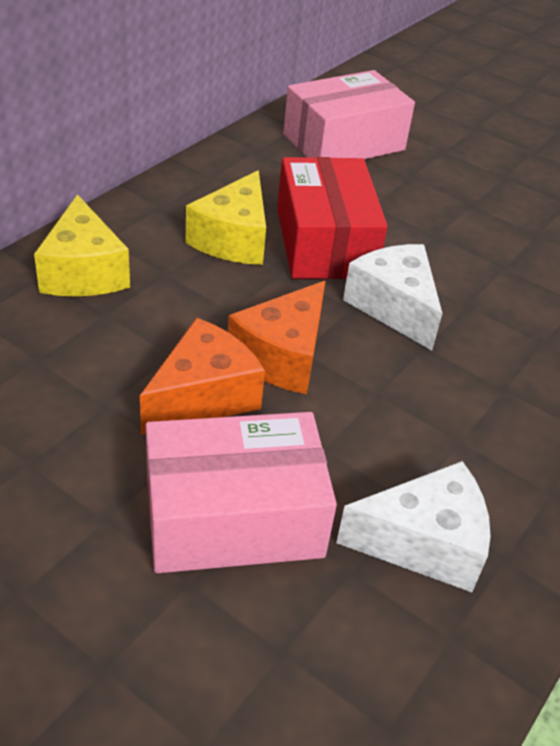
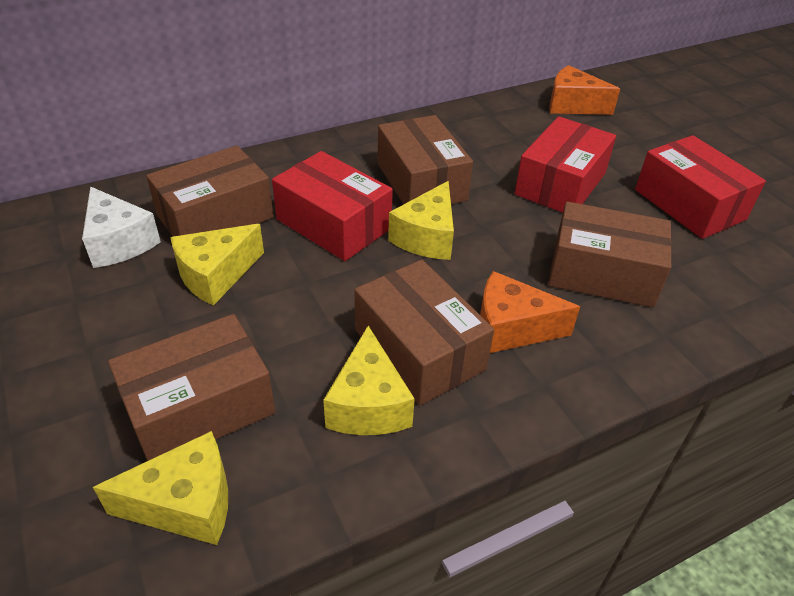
brown box: none = 0 -> [108,314,275,461] [146,146,274,237] [354,260,494,406] [378,115,473,204] [548,201,672,308] = 5
pink box: [146,412,337,573] [283,70,415,159] = 2 -> none = 0
red box: [277,157,388,279] = 1 -> [272,151,393,261] [514,116,616,213] [635,135,766,239] = 3
white cheese: [336,461,491,592] [343,244,443,350] = 2 -> [82,187,161,268] = 1
yellow cheese: [34,194,130,297] [186,171,266,265] = 2 -> [93,431,228,545] [170,224,264,306] [323,326,415,435] [388,181,454,260] = 4

